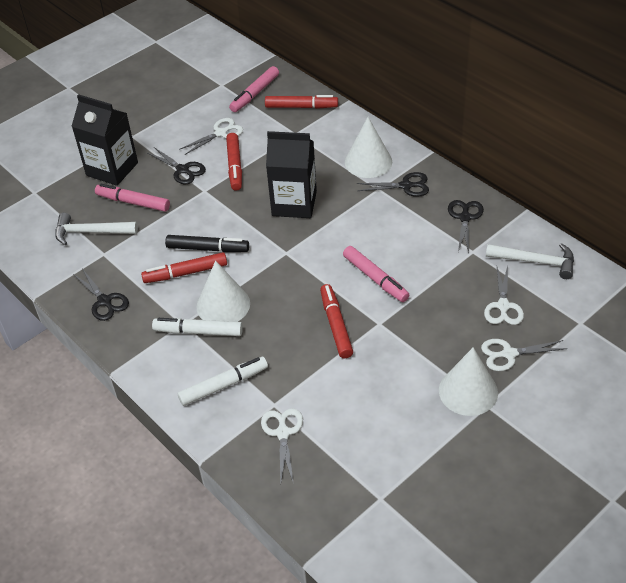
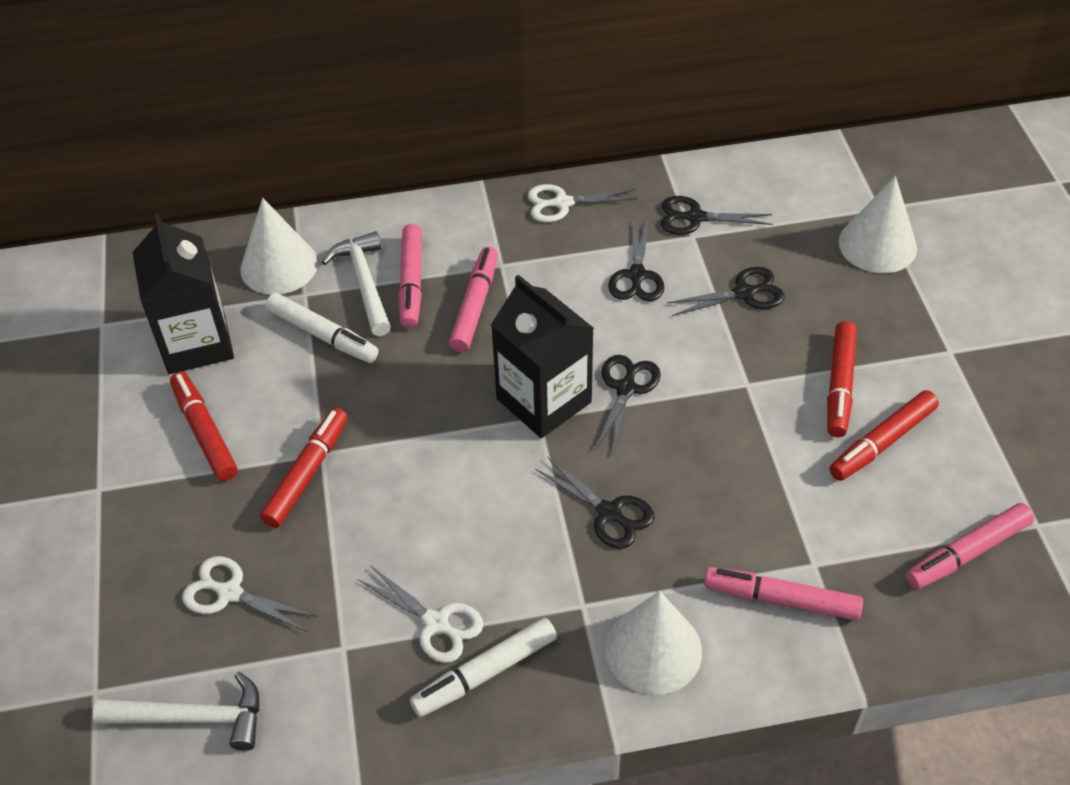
black marker: [165,235,249,252] = 1 -> none = 0
black scissors: [73,270,129,321] [148,147,206,184] [357,172,429,197] [448,200,484,253] = 4 -> [535,457,655,549] [595,355,661,456] [608,219,665,301] [661,196,773,235] [667,267,785,316] = 5
pink marker: [95,183,170,212] [229,66,279,112] [343,246,409,302] = 3 -> [398,224,422,328] [449,247,498,352] [704,567,863,621] [905,503,1034,590] = 4
white scissors: [179,118,243,155] [261,408,303,484] [481,339,567,371] [484,266,524,325] = 4 -> [182,556,317,632] [359,565,483,663] [527,184,638,222] = 3

